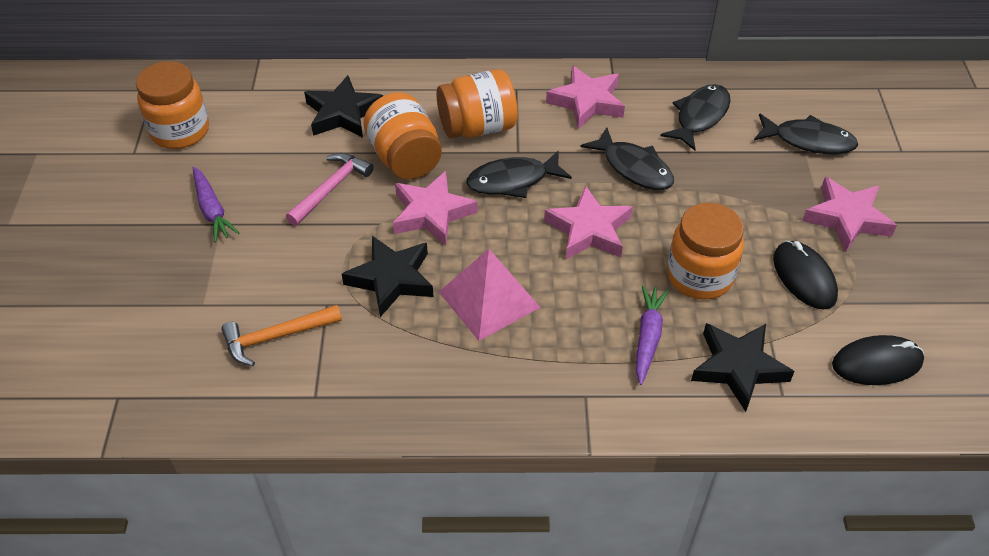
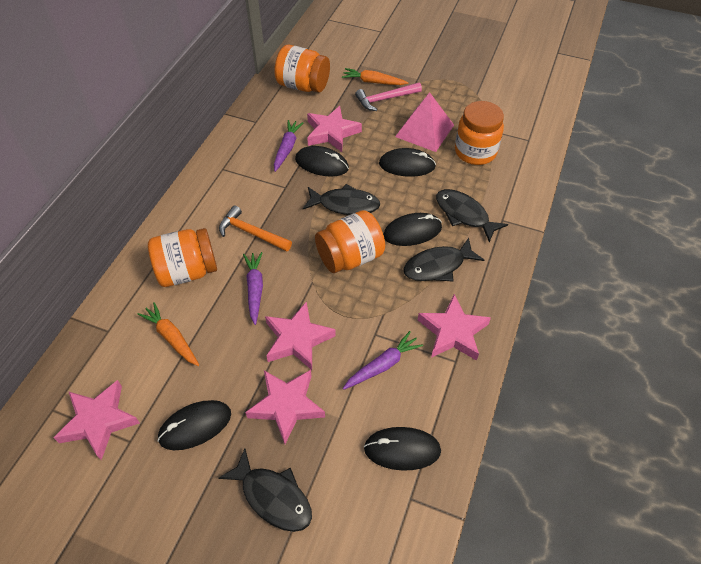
black mouse: [773,241,838,309] [832,335,924,385] = 2 -> [157,400,231,450] [295,146,349,177] [364,427,441,471] [379,148,436,177] [383,213,442,246] = 5
black star: [304,75,383,138] [342,236,434,317] [691,323,795,412] = 3 -> none = 0
orange carrot: none = 0 -> [137,302,199,366] [342,68,409,85] = 2
pink star: [393,171,478,246] [544,185,633,259] [546,65,625,129] [802,177,897,251] = 4 -> [53,380,140,460] [245,370,325,444] [265,301,336,370] [307,106,362,152] [418,294,491,361] = 5
purple carrot: [193,167,239,242] [636,285,669,385] = 2 -> [243,252,263,325] [274,120,303,172] [343,331,423,390] = 3

